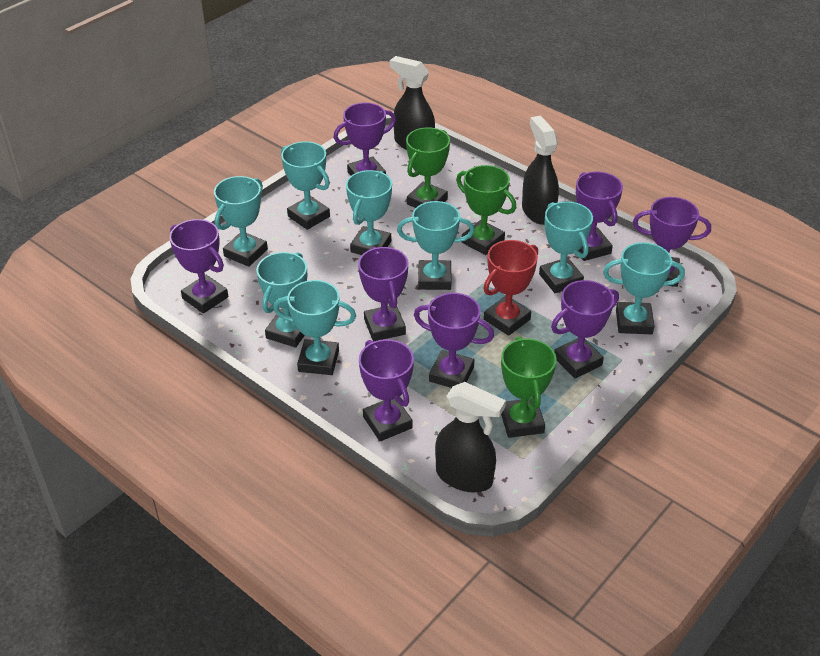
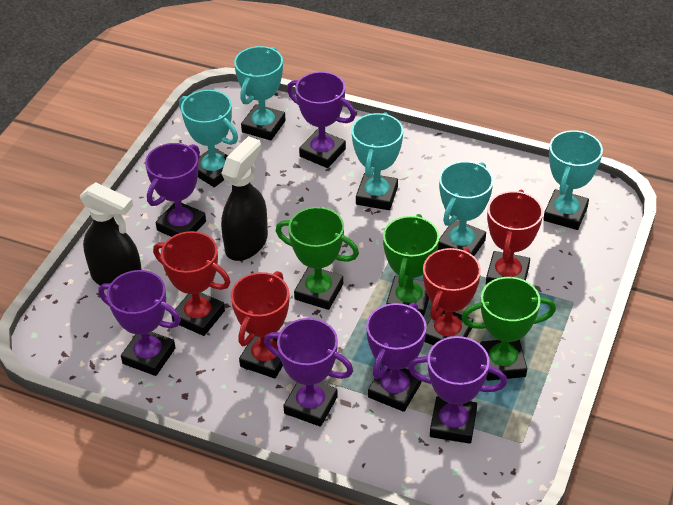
black spray bottle: [390,56,435,150] [435,382,506,492] [522,116,559,225] = 3 -> [80,182,142,286] [221,136,268,261] = 2
purple trophy: [169,219,228,313] [333,102,396,176] [358,247,408,341] [359,339,414,441] [414,293,494,388] [551,280,619,378] [576,172,623,261] [633,197,711,287] = 8 -> [98,270,181,376] [145,143,206,237] [264,318,353,427] [287,72,356,168] [366,303,427,412] [408,336,507,444] = 6
red trophy: [483,240,538,336] = 1 -> [153,231,231,336] [231,271,289,379] [423,248,481,345] [486,190,543,285] = 4
turquoise trophy: [214,176,268,267] [256,252,307,348] [273,280,356,375] [281,141,330,230] [346,170,392,255] [397,201,475,290] [539,201,593,293] [603,242,685,334] = 8 -> [179,90,238,187] [234,46,286,140] [351,112,403,210] [438,161,494,256] [543,130,603,230] = 5

